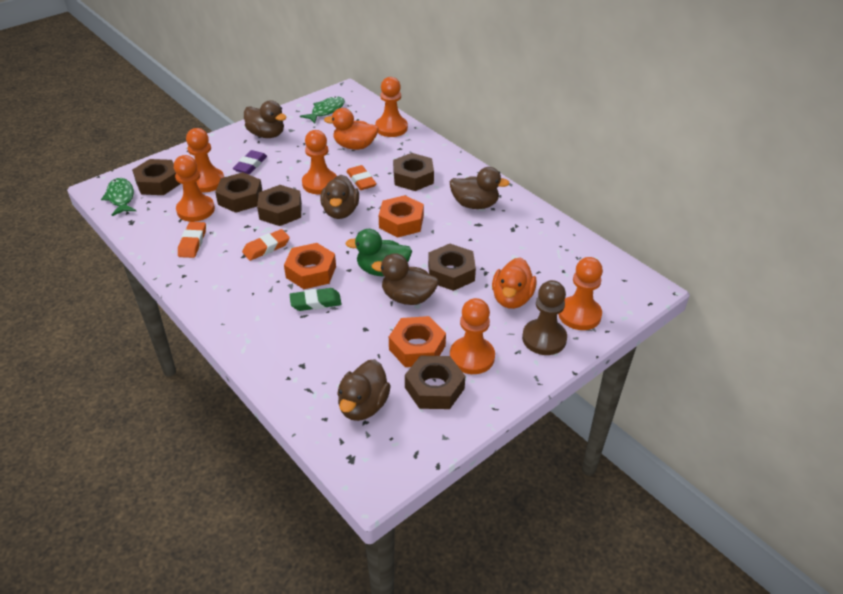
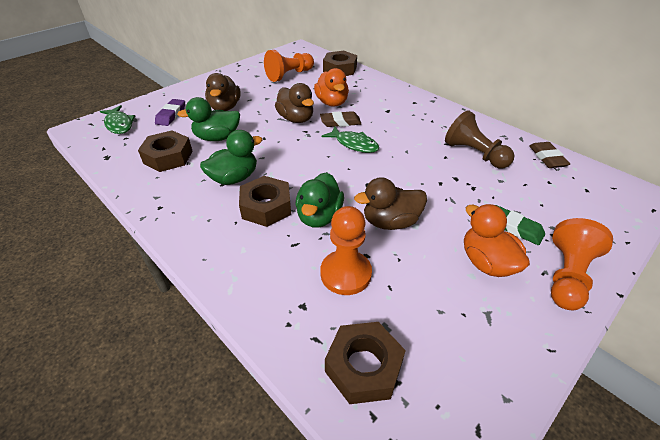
brown duck: [244,100,287,138] [320,175,359,219] [337,359,391,421] [372,253,439,305] [450,167,510,209] = 5 -> [205,73,241,111] [275,83,314,123] [354,177,427,230] = 3
brown eraser: none = 0 -> [320,111,361,127] [529,142,570,168] = 2
brown nut: [132,159,181,195] [215,172,262,213] [257,185,302,226] [393,153,434,191] [405,356,465,409] [428,244,476,291] = 6 -> [138,130,192,172] [239,176,291,227] [323,51,357,76] [325,322,406,404] = 4
green duck: [345,229,412,276] = 1 -> [177,97,240,141] [200,130,262,185] [295,172,344,228] = 3
orange eraser: [178,222,206,258] [242,229,290,261] [347,165,376,190] = 3 -> none = 0
orange nut: [284,243,336,289] [379,195,424,237] [389,316,446,367] = 3 -> none = 0
orange pawn: [174,155,215,222] [186,128,224,192] [302,130,337,194] [375,77,408,137] [450,298,495,374] [558,257,603,330] = 6 -> [264,50,314,82] [320,206,372,295] [551,218,613,310] = 3

